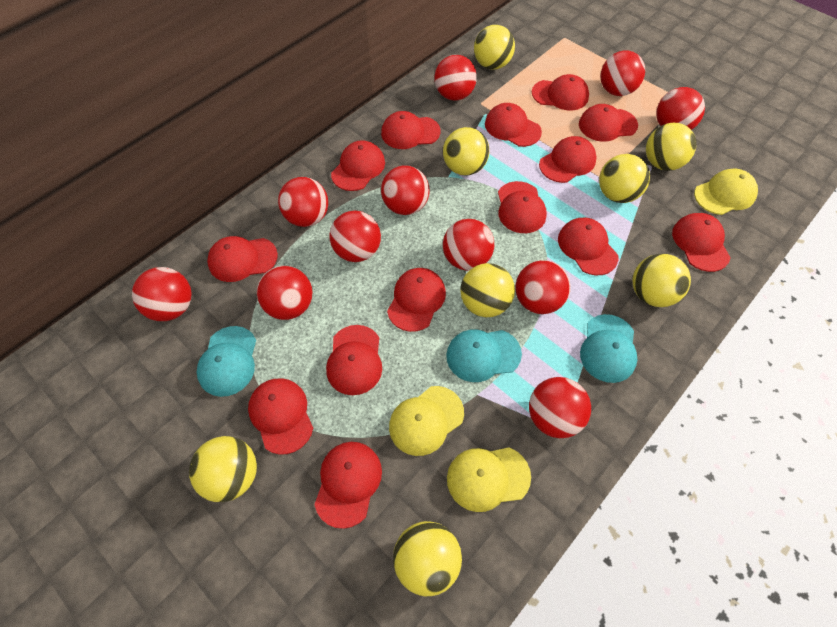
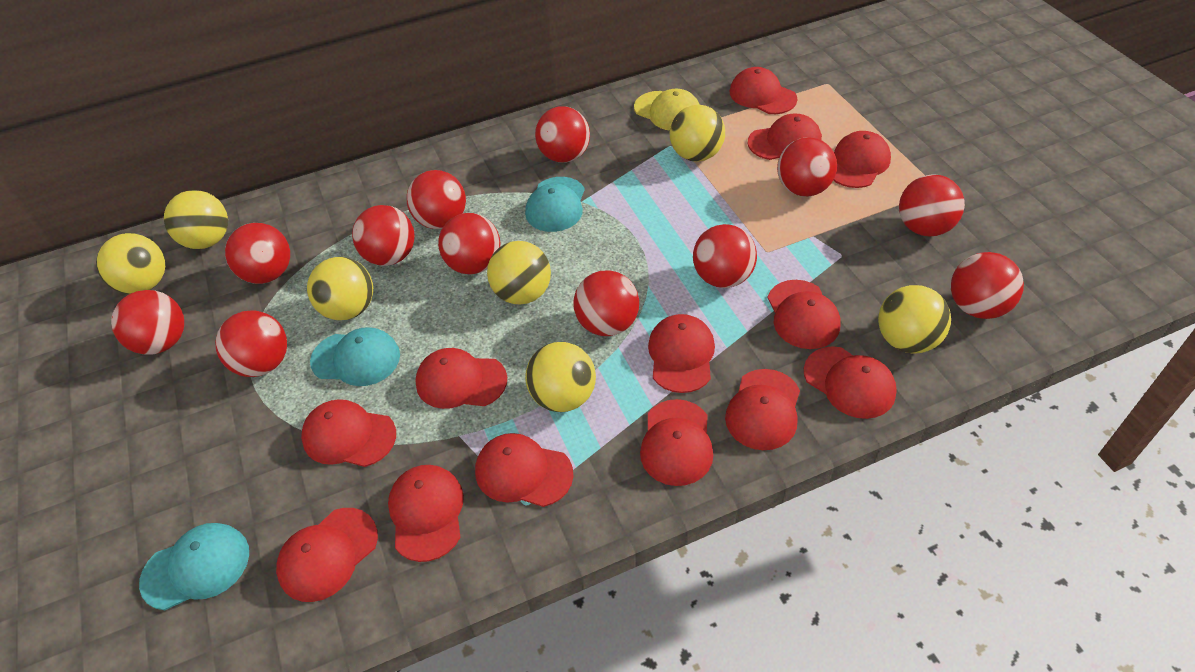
red ball: [132,267,192,321] [257,266,313,320] [278,177,328,227] [330,211,381,262] [381,165,430,215] [434,55,477,101] [443,219,494,271] [515,260,571,314] [529,377,591,438] [600,51,645,96] [656,87,705,130] = 11 -> [111,290,184,355] [215,310,287,377] [225,223,290,284] [352,205,414,266] [407,170,466,229] [438,213,500,275] [535,107,590,163] [574,270,639,336] [693,224,757,288] [777,137,837,197] [899,174,965,237] [951,252,1024,319] = 12
red cap: [207,236,278,282] [248,378,313,455] [314,442,382,529] [326,325,382,395] [331,140,385,191] [381,111,440,149] [387,268,446,332] [485,103,542,147] [498,181,547,233] [532,74,589,110] [539,136,597,183] [558,218,618,275] [579,104,638,142] [672,213,731,272] = 14 -> [276,508,378,602] [301,399,396,467] [388,465,464,562] [415,348,507,409] [475,433,573,507] [640,399,713,486] [648,314,715,393] [725,369,800,450] [730,67,797,114] [748,113,822,160] [767,280,841,349] [804,346,897,419] [833,131,891,188] = 13
yellow ball: [189,436,257,502] [393,521,462,596] [443,127,489,175] [460,263,515,317] [474,25,515,70] [599,154,650,203] [633,254,691,307] [646,123,696,171] = 8 -> [96,233,165,294] [164,190,228,249] [307,257,373,320] [487,241,551,304] [525,342,596,412] [669,105,725,162] [878,285,951,353] = 7
yellow cap: [389,386,464,456] [447,447,531,512] [694,169,758,215] = 3 -> [634,89,700,131] = 1

